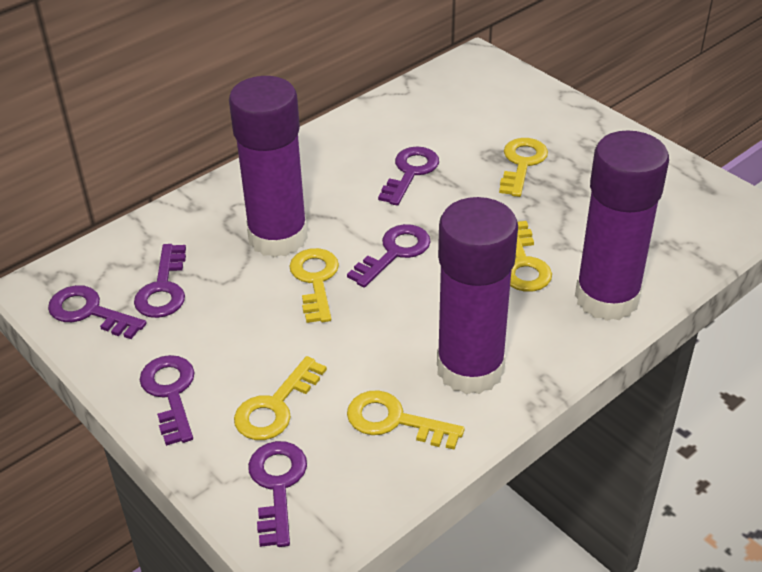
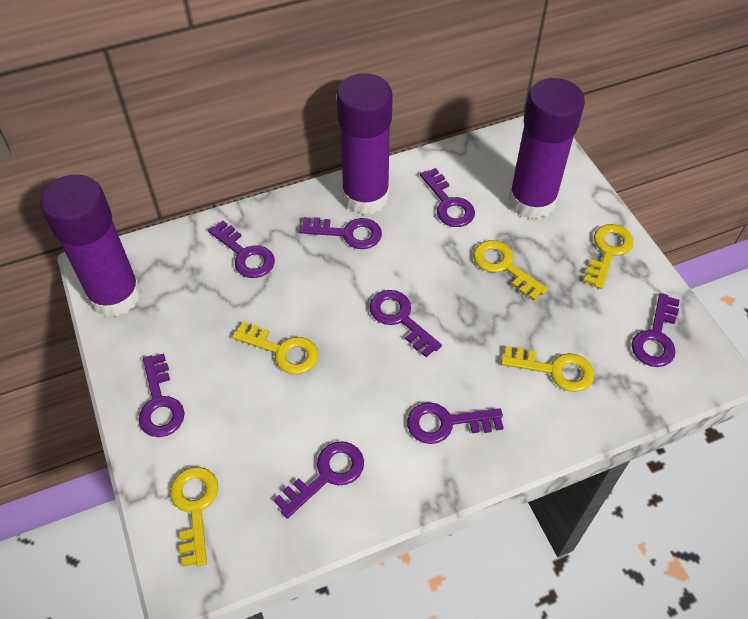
purple key: [48,285,147,339] [134,244,186,318] [140,355,194,446] [248,441,307,547] [347,224,430,288] [378,146,439,206] = 6 -> [138,353,185,437] [208,221,275,278] [274,441,364,519] [299,217,382,249] [369,290,442,357] [407,402,503,444] [420,168,475,227] [632,293,680,367] = 8

